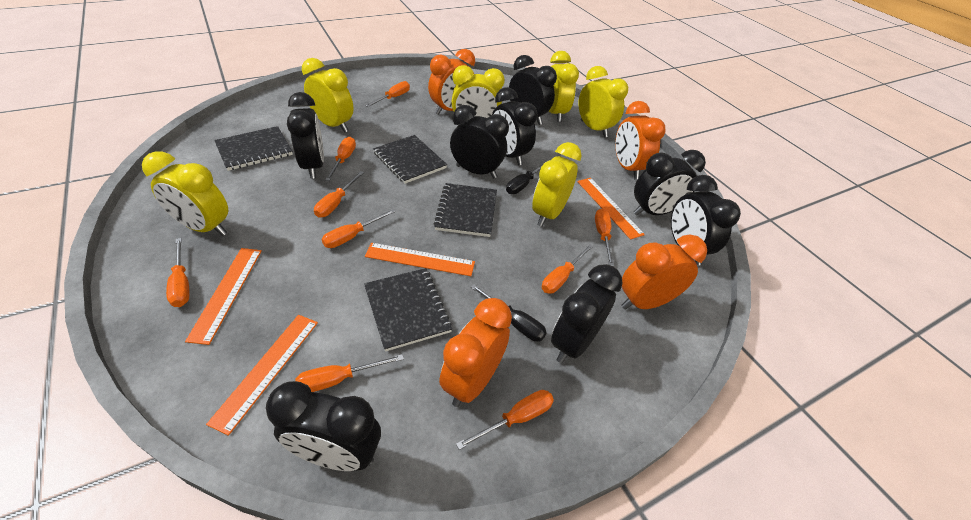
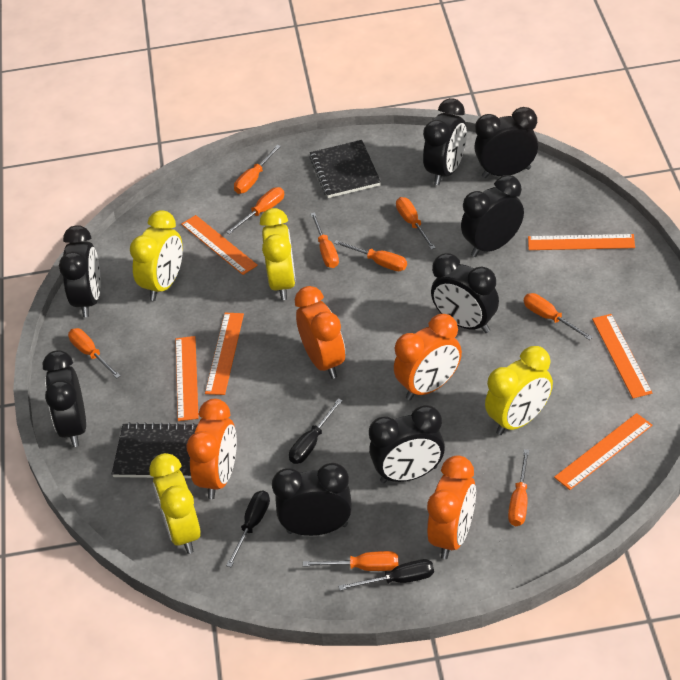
black notebook: [214,126,293,171] [364,268,452,352] [373,135,447,184] [433,183,497,237] = 4 -> [112,422,197,478] [309,140,381,198] = 2
black screwdriver: [471,284,547,342] [506,160,549,194] = 2 -> [226,490,270,567] [289,399,343,464] [338,559,434,591] = 3
orange ruler: [185,248,262,345] [206,315,318,436] [365,243,475,276] [577,178,645,240] = 4 -> [175,336,199,421] [181,215,258,275] [205,313,244,395] [528,234,635,250] [554,413,652,490] [592,314,653,398] = 6
yellow clock: [142,151,228,236] [302,58,353,132] [451,65,505,125] [532,142,582,227] [549,51,579,122] [578,66,628,138] = 6 -> [130,210,183,301] [149,453,201,554] [260,208,296,300] [485,346,553,435] = 4

